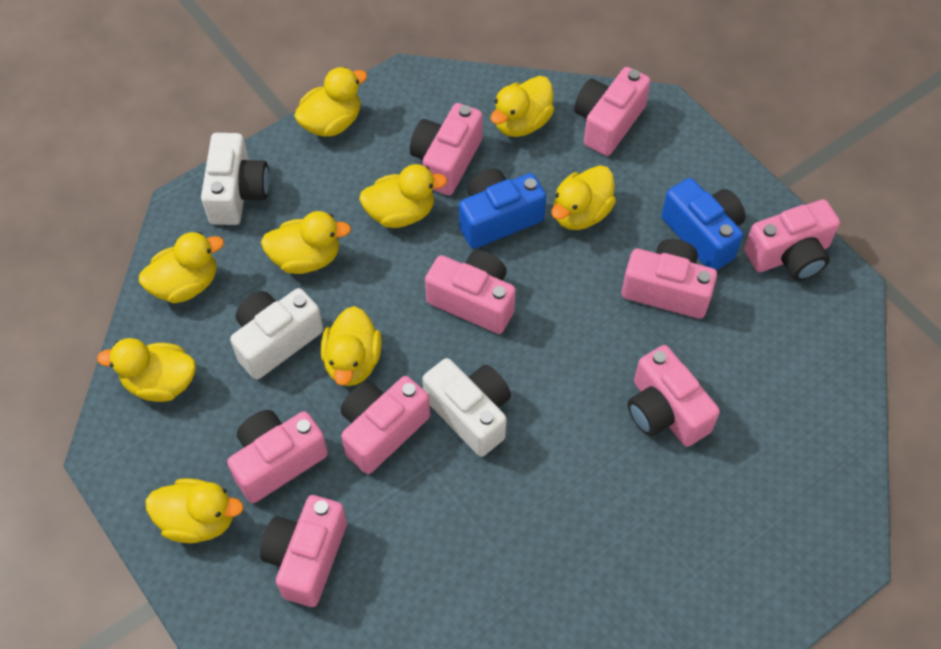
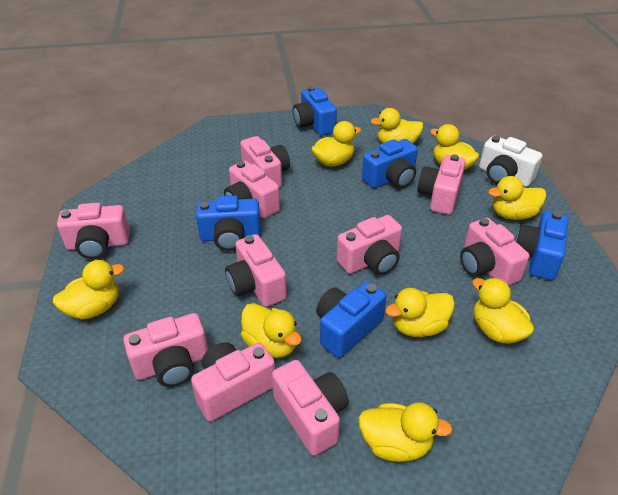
blue camera: [459,169,546,249] [661,178,746,270] = 2 -> [196,195,261,251] [293,86,337,136] [316,281,386,358] [362,139,418,188] [515,211,569,280] = 5
pink camera: [227,410,328,503] [260,495,347,607] [341,376,430,474] [410,103,483,196] [425,250,516,334] [574,67,651,156] [621,239,717,319] [628,345,720,447] [744,199,840,281] = 9 -> [57,203,130,259] [123,313,208,387] [191,342,275,421] [224,161,280,218] [225,234,287,307] [240,136,290,188] [272,360,349,456] [337,215,402,275] [417,154,466,215] [460,218,530,286] = 10
white camera: [201,133,269,225] [230,288,323,380] [422,358,511,457] = 3 -> [479,136,543,187] = 1

